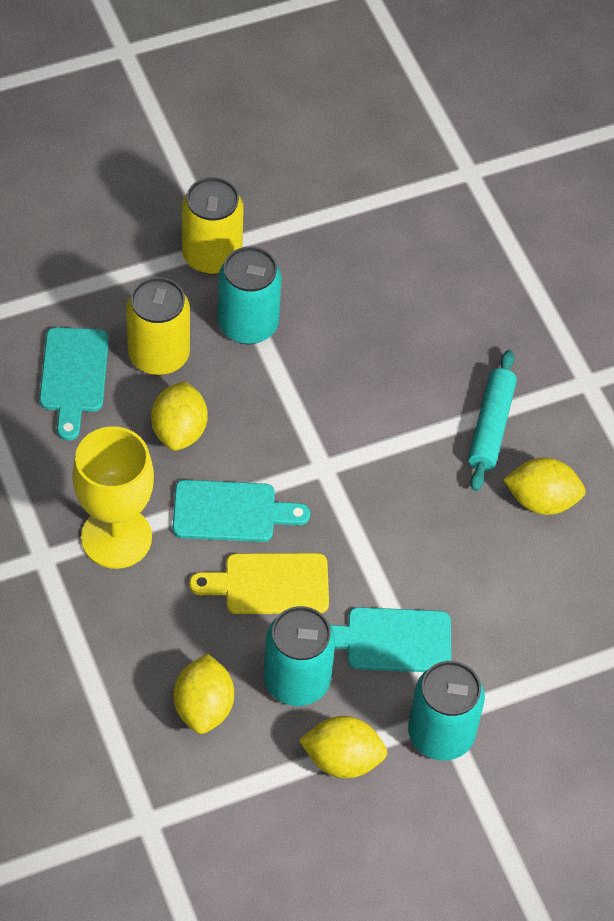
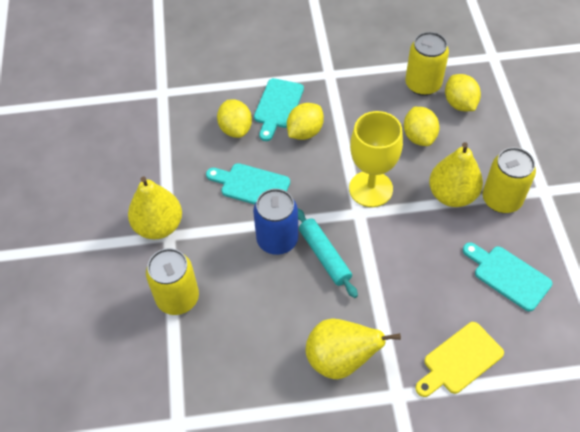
blue can: none = 0 -> [253,189,298,255] = 1
turquoise can: [218,247,282,344] [264,606,335,706] [408,661,485,760] = 3 -> none = 0
yellow can: [126,277,190,375] [182,177,244,275] = 2 -> [146,248,199,315] [405,32,449,96] [483,147,536,213] = 3
yellow pear: none = 0 -> [128,177,182,239] [306,318,401,379] [429,142,483,207] = 3

